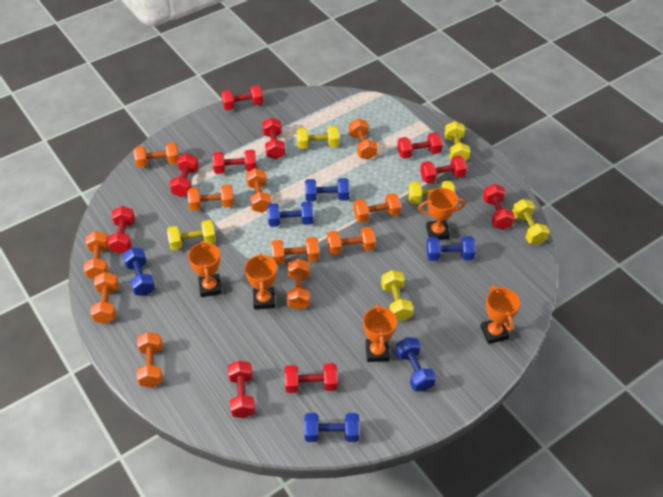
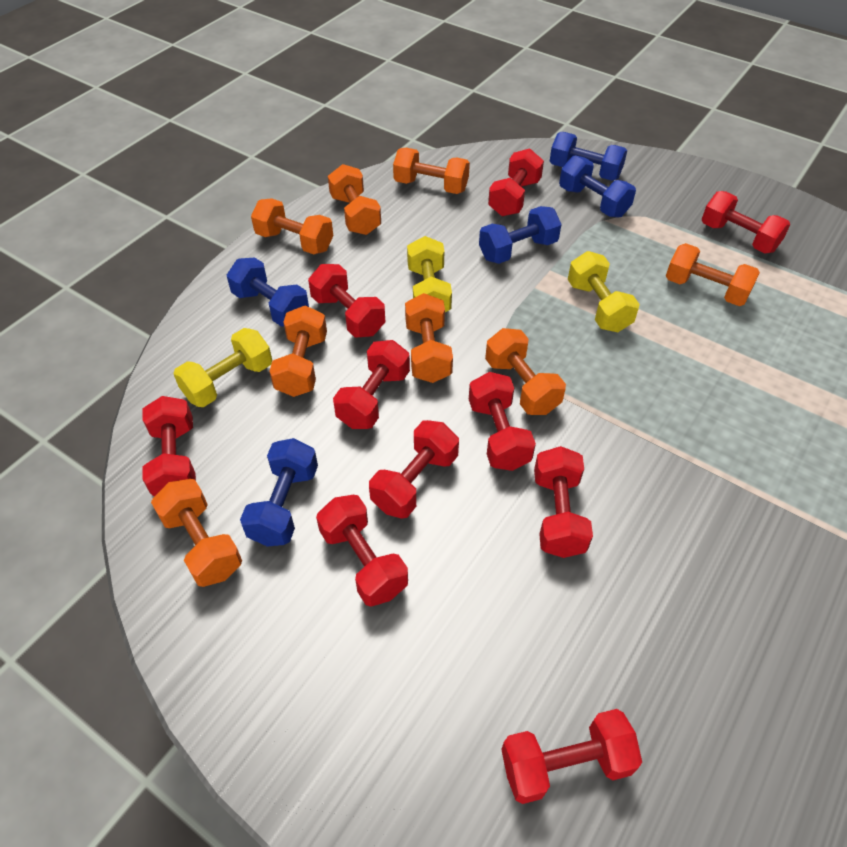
blue dumbbell: [122,248,155,296] [268,202,313,227] [304,413,359,442] [305,178,349,202] [396,337,436,391] [426,236,476,261] = 6 -> [227,258,309,327] [240,438,318,547] [479,206,562,264] [550,132,627,181] [559,155,636,218] = 5
orange dumbbell: [84,231,109,279] [90,272,119,324] [134,142,179,168] [136,332,163,388] [187,185,234,210] [246,168,271,213] [271,237,319,264] [287,259,310,310] [327,227,375,255] [349,119,378,160] [354,193,401,223] = 11 -> [151,479,242,587] [251,198,333,255] [269,305,327,397] [328,164,381,235] [393,148,470,194] [405,293,453,383] [485,328,566,415] [666,243,760,306] = 8
orange trophy: [188,241,222,297] [245,253,277,309] [363,304,397,362] [418,188,465,240] [480,286,520,344] = 5 -> none = 0
yellow dumbbell: [167,220,216,250] [297,126,339,149] [381,270,413,321] [409,181,455,204] [444,121,470,161] [512,199,550,245] = 6 -> [173,328,272,407] [407,236,452,312] [568,251,640,332] = 3

